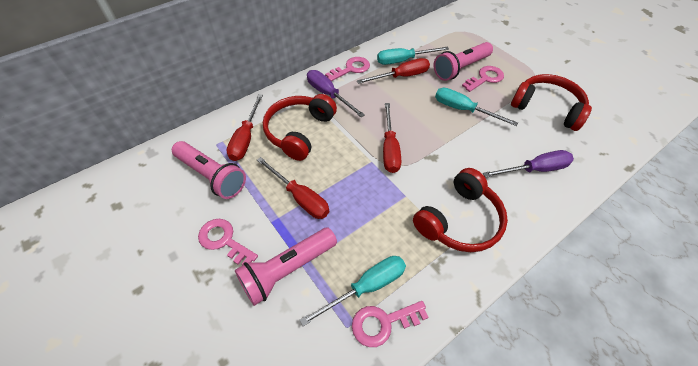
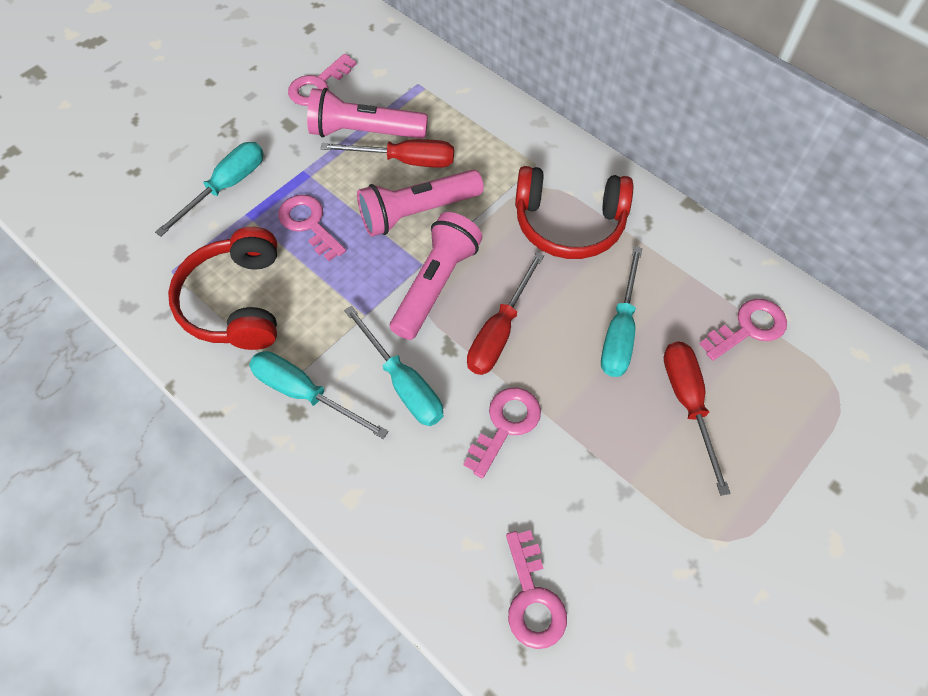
pink key: [198,219,258,265] [325,57,370,81] [352,301,429,347] [462,66,504,92] = 4 -> [278,195,346,261] [288,54,357,106] [463,388,541,478] [506,530,567,649] [700,299,787,361] = 5
purple screwdriver: [307,70,365,117] [483,150,574,178] = 2 -> none = 0
red headphones: [263,94,337,161] [413,168,508,252] [511,74,592,131] = 3 -> [168,227,277,350] [515,166,633,259] = 2
red screwdriver: [226,94,263,161] [257,157,329,219] [357,58,430,84] [383,103,401,173] = 4 -> [321,139,454,168] [467,252,544,375] [664,341,731,496] = 3
turquoise screwdriver: [300,256,406,326] [377,47,449,65] [435,88,518,126] = 3 -> [155,142,264,237] [249,351,389,439] [344,306,443,426] [601,247,642,377] = 4

